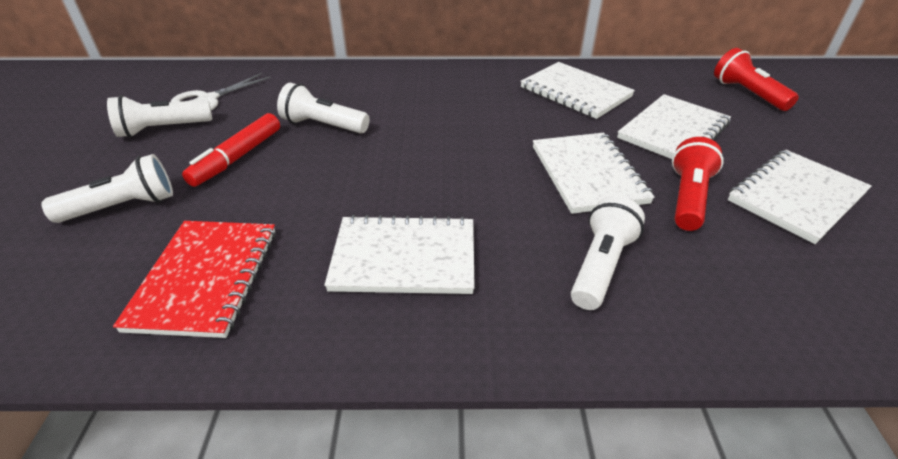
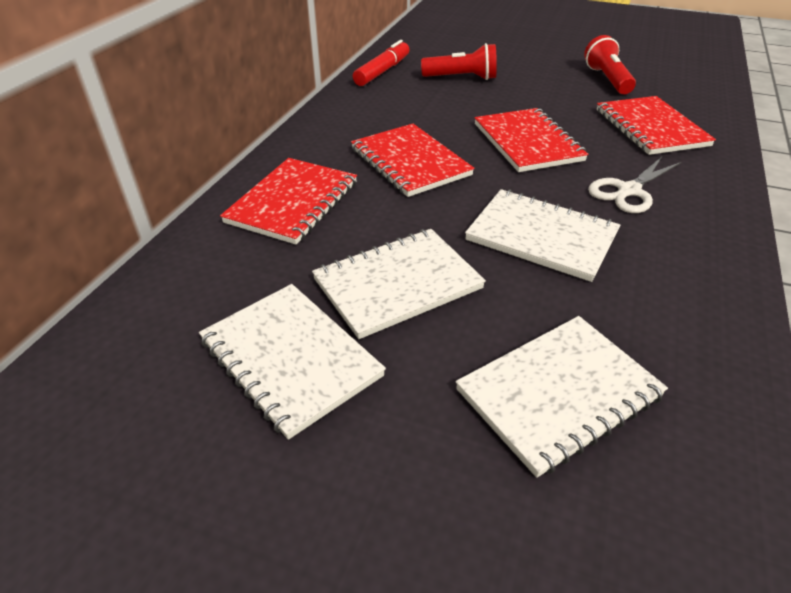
red notebook: [113,221,276,338] = 1 -> [220,158,357,245] [351,124,474,197] [475,108,588,172] [597,96,716,155] = 4
white flashlight: [41,154,173,223] [107,95,212,138] [277,83,370,133] [571,196,645,310] = 4 -> none = 0
white notebook: [324,215,475,294] [520,62,635,119] [533,133,655,214] [617,94,731,159] [728,150,872,244] = 5 -> [199,284,386,440] [312,229,486,339] [456,316,668,478] [465,189,620,282] = 4

